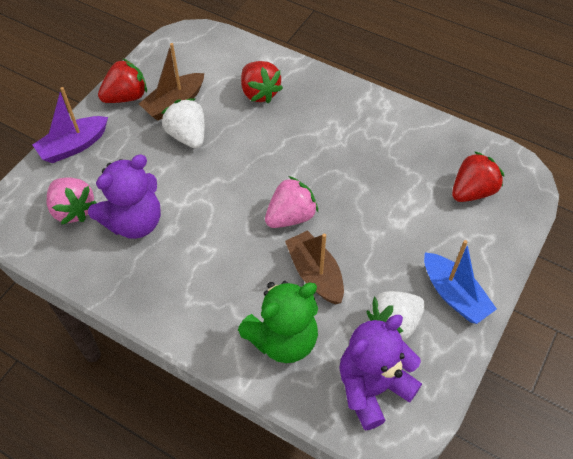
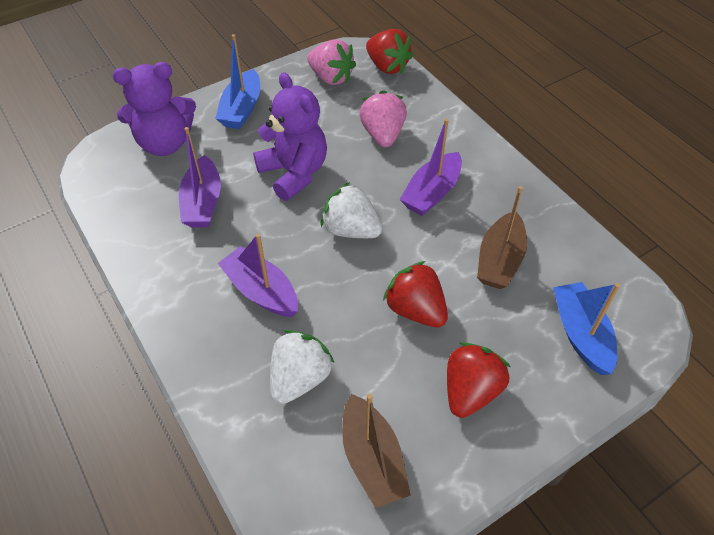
blue boat: [424,240,497,324] = 1 -> [215,34,260,129] [553,282,620,375] = 2
green teddy bear: [238,281,318,363] = 1 -> none = 0
purple boat: [32,87,108,163] = 1 -> [179,127,221,228] [218,234,298,317] [400,119,462,216] = 3

